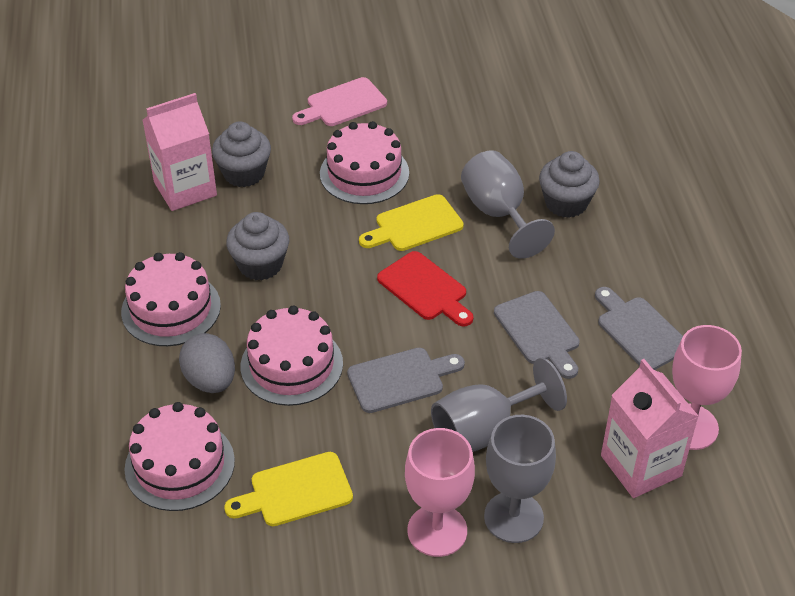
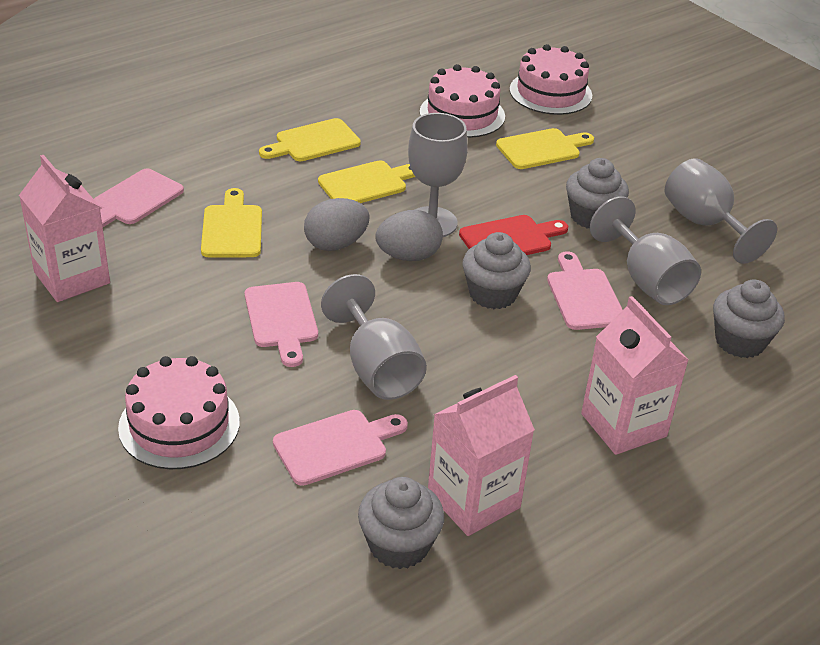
grey cupcake: [212,122,271,187] [226,212,289,281] [539,151,600,218] = 3 -> [358,477,444,569] [462,232,531,309] [566,158,629,228] [713,280,785,358] = 4
grey cutting board: [347,348,465,413] [494,291,580,379] [595,287,683,370] = 3 -> none = 0
grey egg: [179,333,235,393] = 1 -> [304,198,370,251] [375,210,443,261] = 2
grey goblet: [431,358,567,452] [461,150,555,259] [484,415,556,543] = 3 -> [321,274,427,400] [408,113,468,237] [590,196,701,305] [665,158,777,264] = 4
pink cake: [121,252,221,346] [125,402,235,511] [241,306,343,406] [320,121,409,204] = 4 -> [118,356,240,469] [420,64,505,138] [509,44,592,115] = 3
pink carton: [143,93,217,211] [601,359,699,498] = 2 -> [19,155,110,302] [428,375,535,536] [581,296,688,455] = 3
pink cutting board: [292,77,387,126] = 1 -> [94,169,184,227] [245,282,318,367] [273,410,408,486] [547,251,623,330] = 4
pink goblet: [405,428,475,557] [672,325,742,450] = 2 -> none = 0
yellow cutting board: [224,452,353,526] [359,194,464,251] = 2 -> [201,188,262,257] [259,118,361,161] [318,160,415,203] [496,128,594,169] = 4

